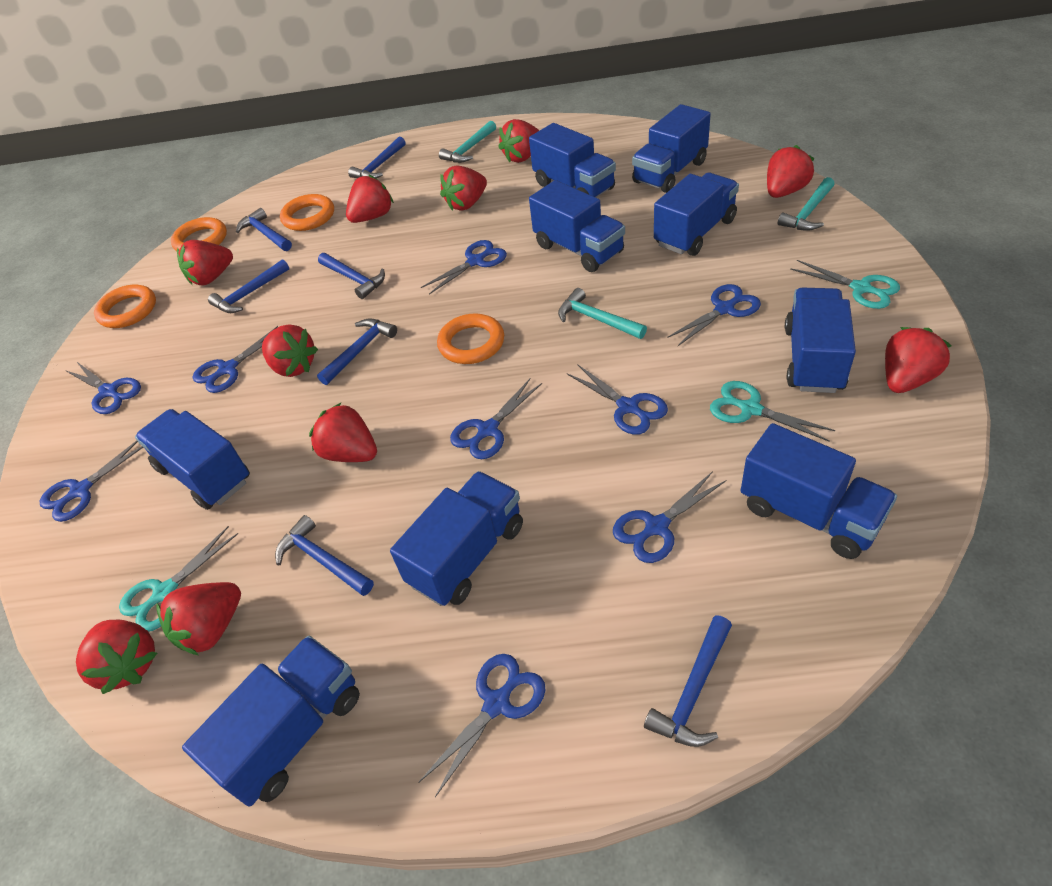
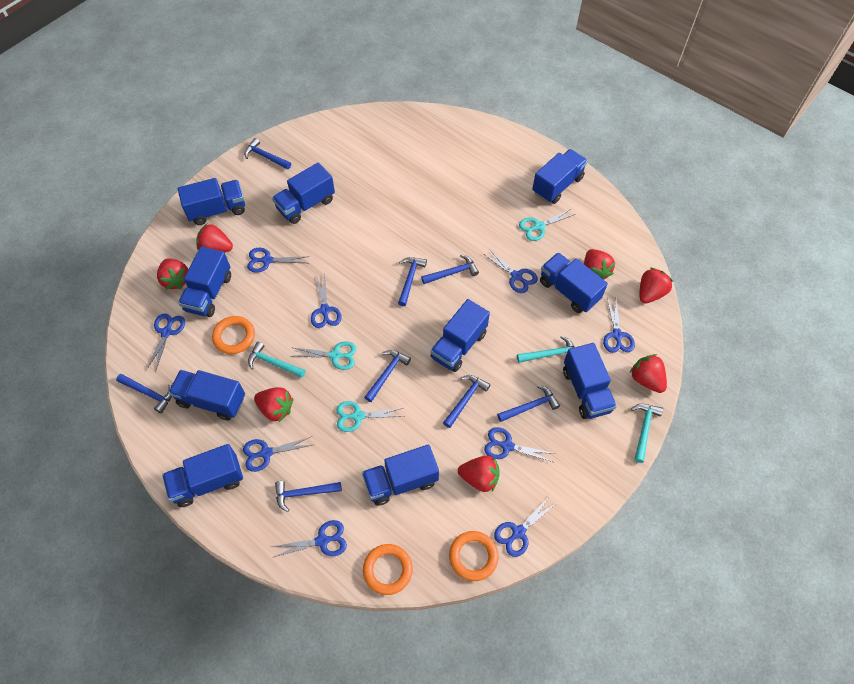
blue hammer: [208,259,289,313] [236,208,292,251] [275,515,374,596] [317,319,397,385] [318,253,385,299] [348,137,406,178] [644,615,732,747] = 7 -> [116,374,172,413] [244,138,291,169] [275,481,342,512] [364,350,411,402] [398,257,427,306] [421,254,479,284] [443,375,490,428] [497,385,560,422] = 8
blue truck: [135,409,250,510] [182,636,360,807] [390,471,523,606] [529,123,616,197] [529,180,625,272] [632,104,711,193] [654,173,739,256] [741,423,897,559] [785,288,856,393] = 9 -> [162,444,243,507] [168,370,245,420] [178,178,245,225] [178,246,231,317] [272,162,335,224] [362,444,439,506] [430,299,490,372] [532,149,588,204] [540,253,608,313] [563,343,617,419] = 10
orange ring: [94,285,156,328] [171,217,227,251] [280,194,334,231] [437,314,504,364] = 4 -> [212,316,255,354] [363,544,413,595] [449,531,499,581] = 3
red strawberry: [76,620,157,694] [156,582,241,655] [177,240,233,285] [262,324,318,377] [309,402,377,462] [346,174,394,223] [440,165,487,211] [498,119,539,163] [767,145,815,198] [885,327,951,393] = 10 -> [157,258,188,290] [196,224,233,253] [254,387,293,422] [458,455,499,492] [584,249,616,280] [630,354,667,393] [640,268,673,304] = 7

